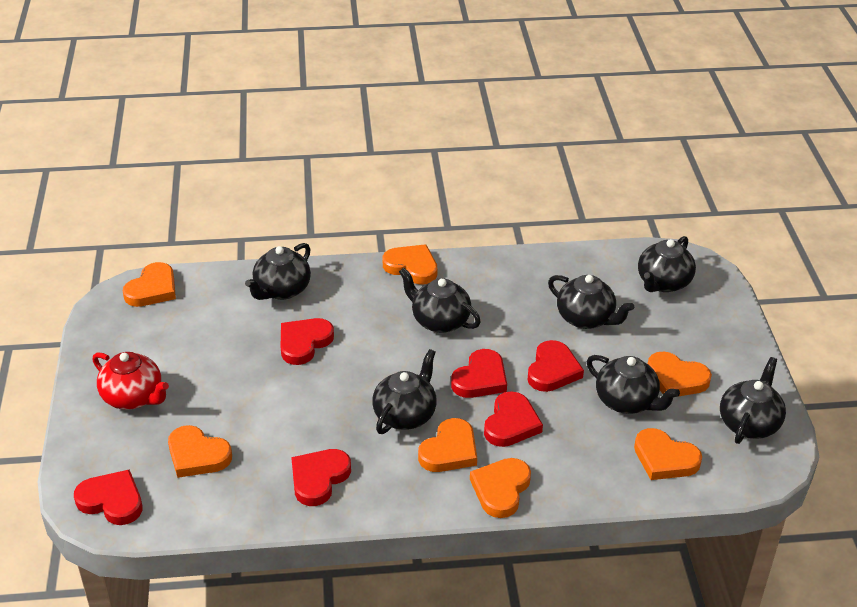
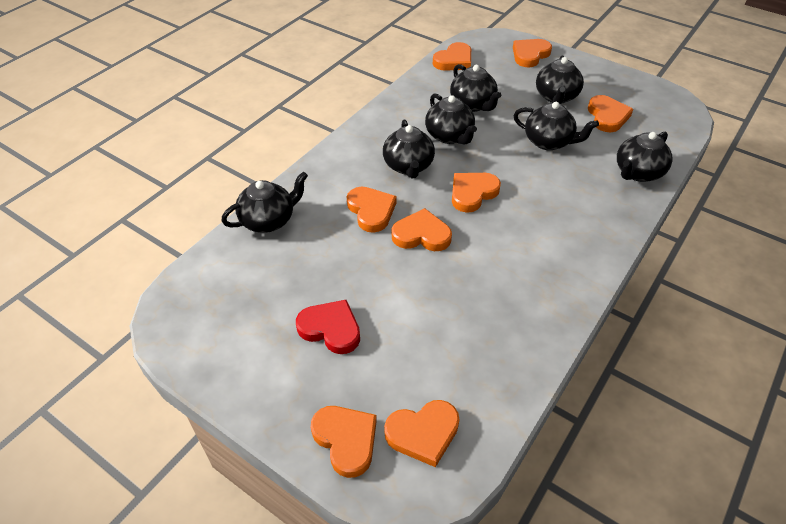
orange heart: [123,262,176,307] [168,425,232,478] [382,244,437,285] [418,418,477,472] [470,458,531,518] [634,428,702,480] [648,352,712,397] = 7 -> [311,406,377,478] [347,187,396,233] [384,400,460,467] [392,208,452,251] [433,42,471,71] [452,173,501,213] [513,39,552,67] [588,95,633,132] = 8
red heart: [74,469,143,525] [281,318,334,365] [291,449,351,506] [451,349,507,398] [484,392,543,447] [527,340,584,392] = 6 -> [296,300,360,354] = 1
red teapot: [92,352,169,410] = 1 -> none = 0

